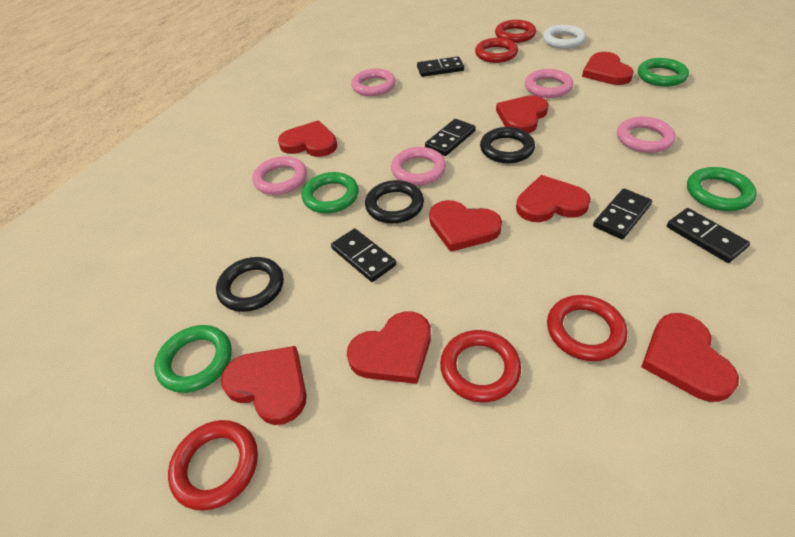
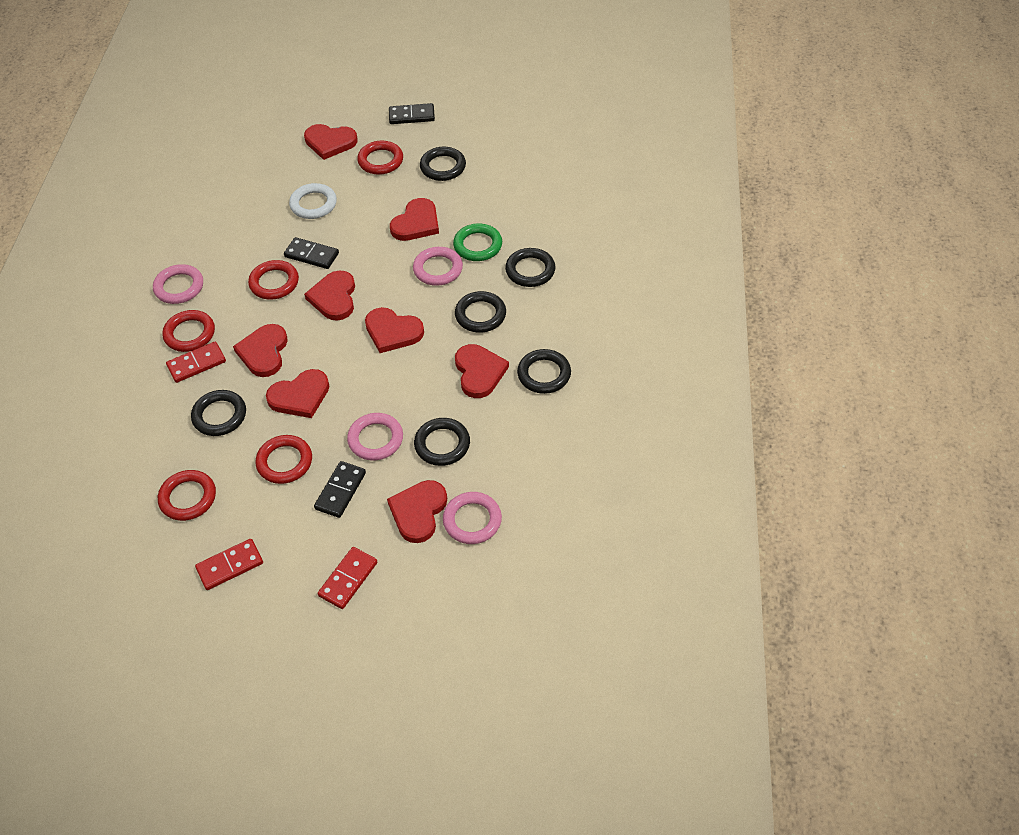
black domino: [331,229,396,282] [417,56,464,77] [425,119,476,156] [593,189,652,239] [667,208,750,263] = 5 -> [284,237,339,269] [314,461,366,518] [389,103,435,124] = 3
black ring: [216,257,284,312] [365,180,424,224] [480,127,535,163] = 3 -> [191,390,246,436] [414,418,470,466] [420,147,466,181] [455,291,506,333] [505,248,556,287] [517,349,571,394] = 6
green ring: [154,325,232,393] [302,172,359,213] [638,58,689,87] [687,167,757,211] = 4 -> [453,223,502,261] = 1
pink ring: [252,156,307,195] [351,69,396,96] [391,147,446,185] [525,69,573,98] [617,117,676,153] = 5 -> [153,264,203,304] [347,413,403,460] [413,247,463,286] [443,492,502,544] = 4
red domino: none = 0 -> [166,342,226,383] [195,539,263,590] [318,547,377,609] = 3

